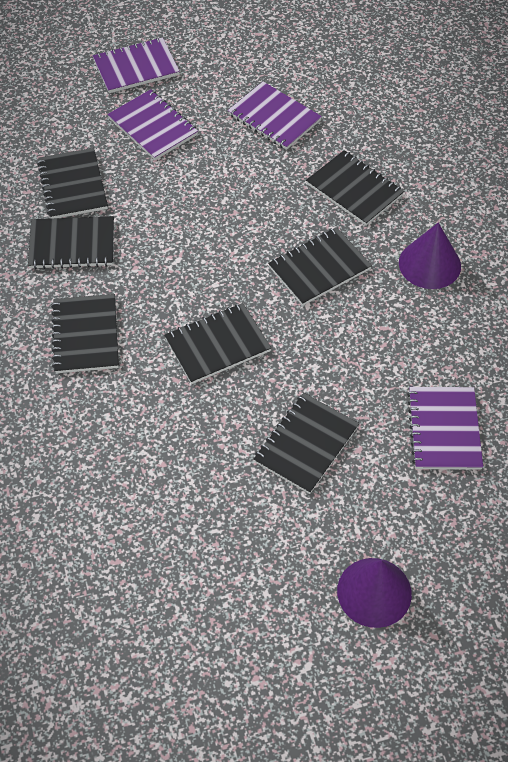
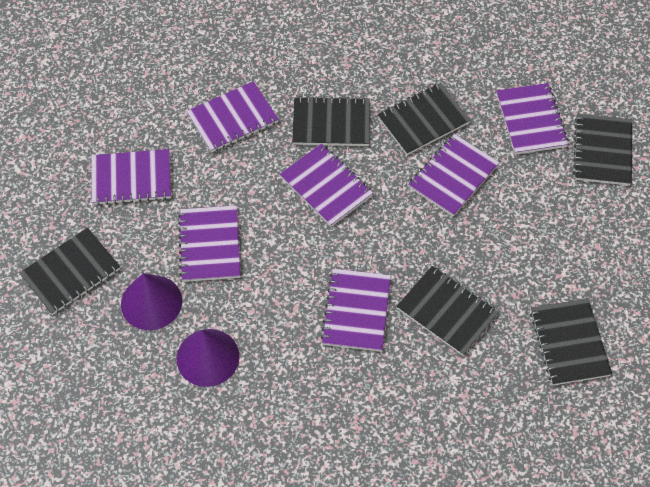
black notebook: [28,216,114,269] [37,148,108,218] [51,294,119,373] [164,303,271,384] [254,393,359,494] [268,227,372,306] [306,150,404,226] = 7 -> [19,228,120,315] [292,96,370,146] [378,83,471,155] [397,266,499,356] [530,298,612,385] [573,114,632,186] = 6
purple notebook: [93,37,180,93] [107,89,198,160] [228,82,322,150] [407,387,483,470] = 4 -> [91,149,171,205] [178,205,241,282] [186,81,279,153] [279,144,373,227] [321,269,391,352] [408,134,499,217] [497,83,569,155] = 7

